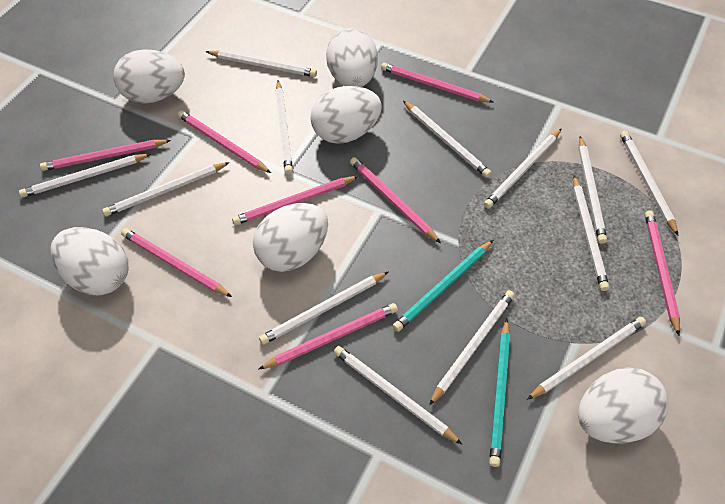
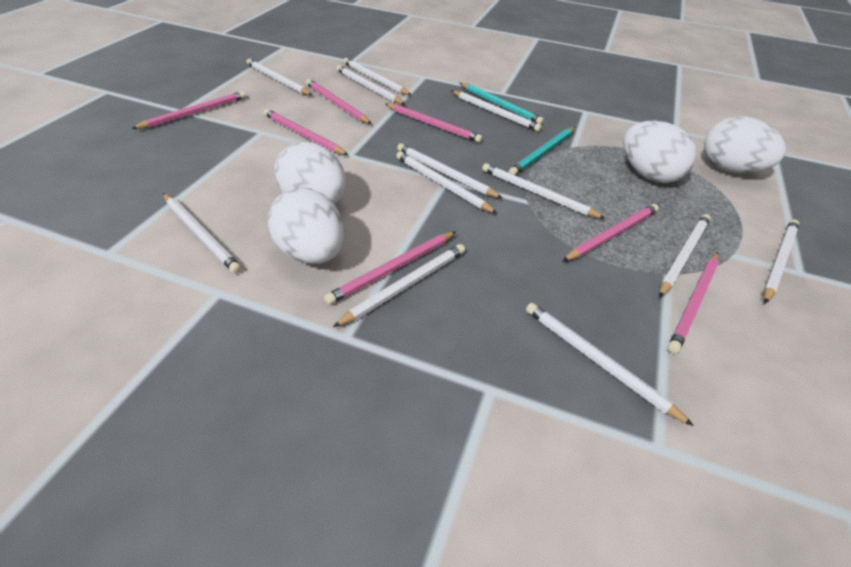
pink pencil: [40,140,171,171] [121,228,232,297] [178,110,271,173] [232,176,359,225] [259,303,398,369] [350,157,441,243] [381,63,494,103] [645,211,680,336] = 8 -> [131,91,246,129] [264,109,348,155] [306,79,372,124] [324,232,456,305] [385,104,483,143] [563,204,659,261] [668,252,719,353] = 7
white egg: [51,227,128,295] [113,49,185,104] [253,203,328,272] [310,86,382,144] [326,28,378,87] [578,367,668,444] = 6 -> [267,187,345,264] [274,142,347,204] [623,121,697,183] [704,116,786,173] = 4
white pencil: [19,154,151,198] [102,162,230,216] [206,51,317,77] [259,272,388,345] [276,80,293,174] [334,346,462,444] [403,101,491,178] [429,290,515,406] [484,129,561,209] [527,317,646,400] [573,176,609,291] [579,136,607,244] [620,131,678,235] = 13 -> [163,193,241,274] [246,59,312,95] [333,244,465,327] [336,65,405,104] [343,58,411,95] [396,151,498,214] [397,143,502,198] [451,91,542,132] [482,163,606,219] [526,303,694,426] [659,214,711,298] [763,219,800,304] = 12

